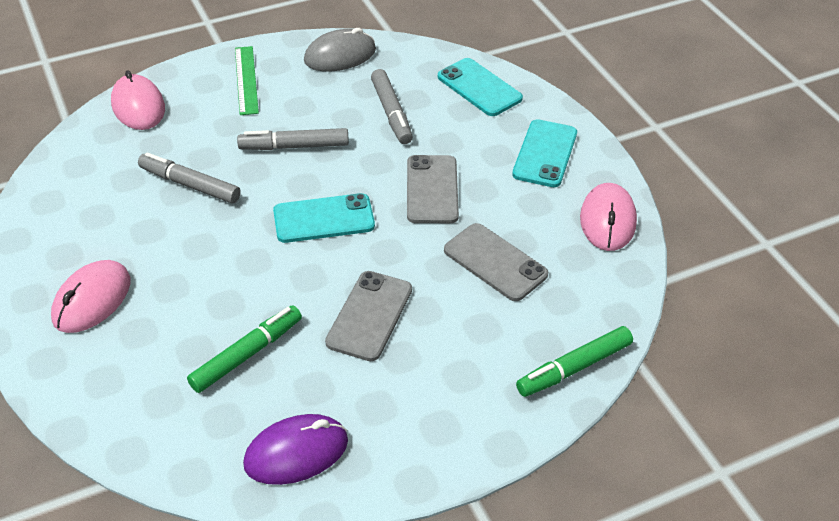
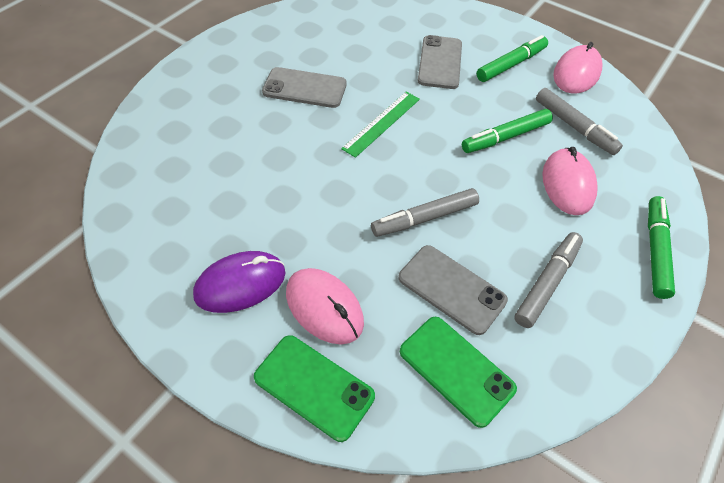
green marker: [187,305,302,393] [516,326,633,397] = 2 -> [462,109,553,153] [477,35,548,82] [648,196,675,299] = 3
green phone: none = 0 -> [254,335,375,442] [400,317,517,428] = 2
grey mouse: [304,28,376,71] = 1 -> none = 0
turquoise phone: [273,193,375,243] [438,58,523,116] [512,119,577,187] = 3 -> none = 0

